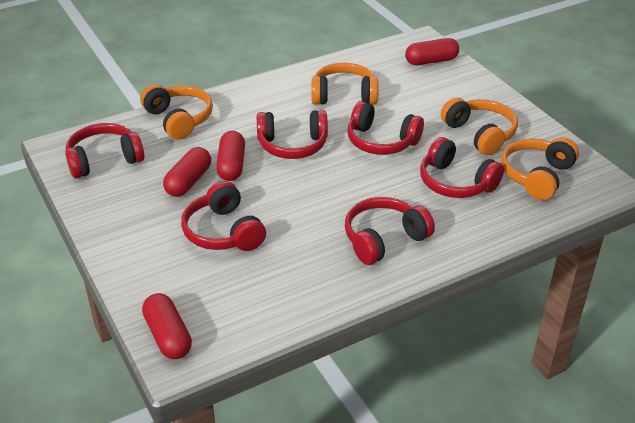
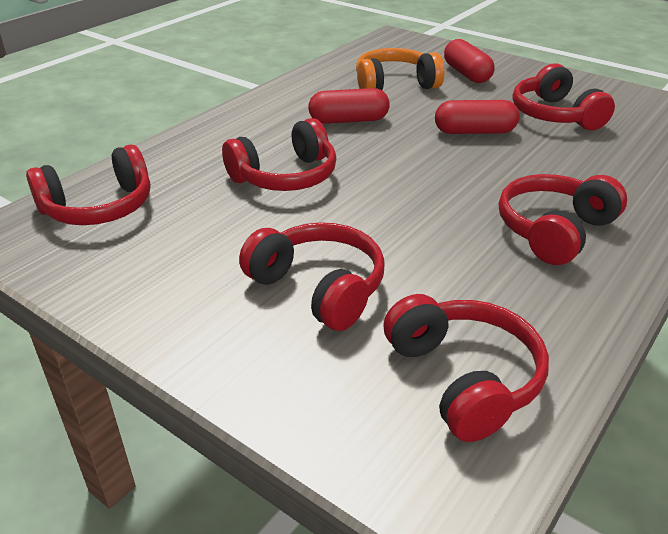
orange headphones: [140,84,213,140] [311,63,379,105] [441,97,518,155] [501,137,579,200] = 4 -> [356,48,445,90] = 1
red capsule: [142,293,192,359] [163,147,211,197] [216,131,245,181] [405,38,459,65] = 4 -> [308,88,390,124] [435,100,520,134] [444,39,495,83] = 3

